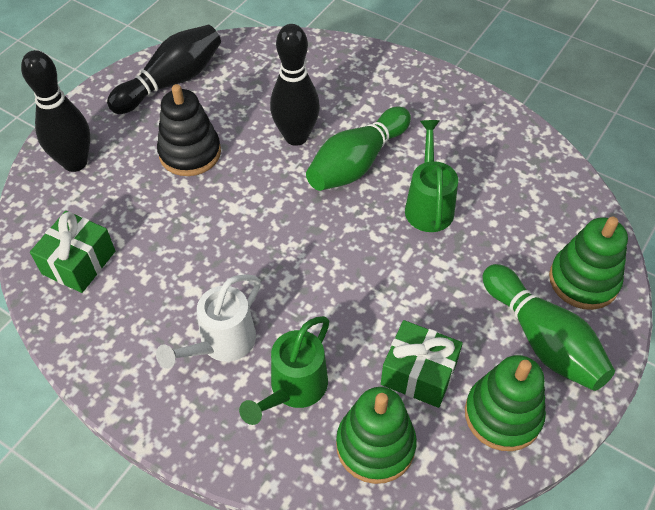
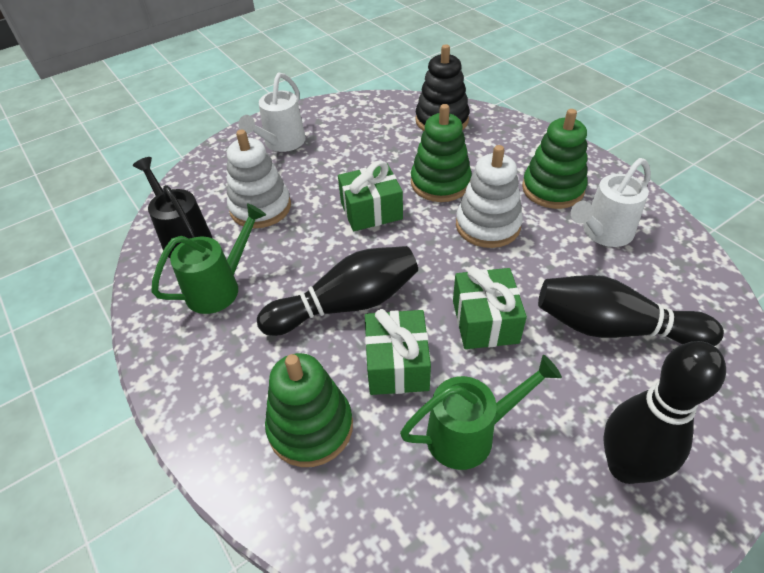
black watering can: none = 0 -> [133,157,212,258] = 1
green bowling pin: [306,107,411,191] [482,264,615,391] = 2 -> none = 0
green gift: [30,211,115,293] [381,320,463,408] = 2 -> [338,161,403,231] [365,309,431,395] [453,267,527,349] = 3
white stacking toy: none = 0 -> [227,130,291,228] [456,145,523,248] = 2
white watering can: [156,274,261,369] = 1 -> [238,72,306,152] [571,158,651,247] = 2

